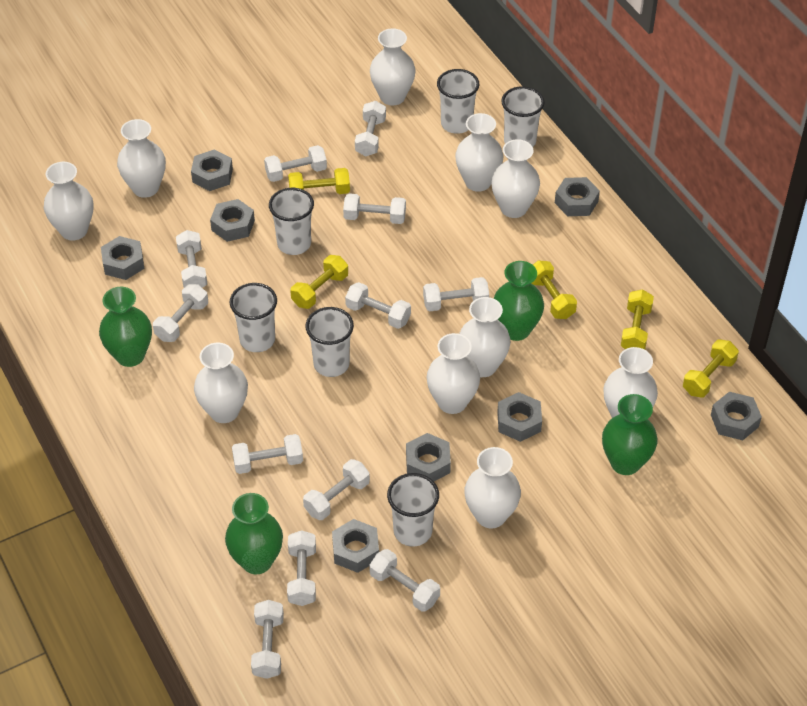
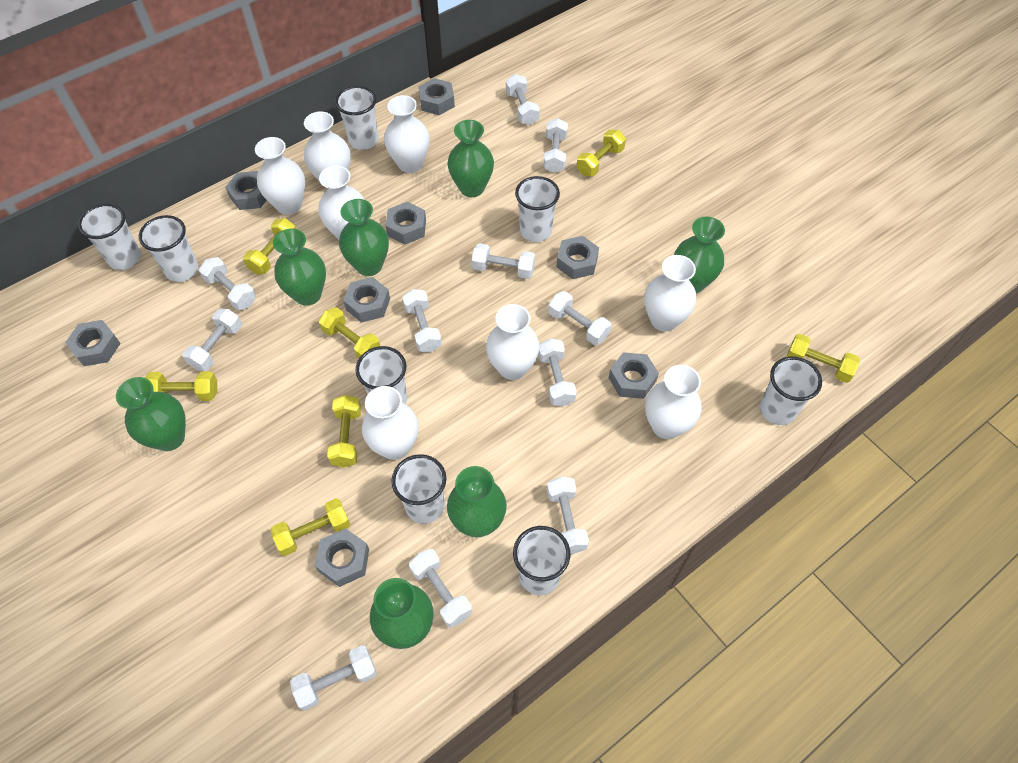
green vase: [99,287,152,367] [225,493,283,574] [493,261,544,341] [602,394,657,475] = 4 -> [116,377,186,451] [273,229,326,306] [339,199,389,276] [370,578,434,649] [447,120,494,197] [447,466,507,537] [674,216,725,293] = 7
white cup: [230,283,277,352] [269,188,314,255] [306,307,354,377] [387,473,439,546] [437,69,479,134] [501,86,545,147] = 6 -> [78,204,141,270] [139,215,199,282] [335,86,379,150] [356,346,407,404] [391,454,446,524] [513,526,570,595] [515,176,560,242] [760,357,822,425] = 8
white dumbbell: [153,284,208,342] [176,230,207,288] [232,434,303,474] [251,600,284,679] [264,145,327,182] [287,530,316,606] [303,459,370,520] [343,193,406,224] [345,282,411,329] [355,101,386,156] [369,549,440,612] [423,277,489,311] = 12 -> [183,309,242,371] [199,257,256,310] [290,645,377,711] [402,289,442,352] [409,549,472,628] [472,243,535,279] [506,74,540,125] [538,339,577,406] [544,118,568,173] [547,477,589,554] [548,291,611,345] = 11
white vase: [44,162,93,241] [117,119,166,198] [194,343,248,423] [370,28,416,105] [427,333,480,414] [455,113,503,192] [459,297,511,377] [464,447,521,528] [491,139,540,218] [603,347,658,418] = 10 -> [255,137,305,215] [304,111,351,188] [318,166,365,240] [362,386,419,460] [384,95,430,173] [486,304,540,380] [644,255,696,332] [645,365,702,439] = 8
yellow dumbbell: [288,168,350,194] [290,255,348,309] [532,260,577,319] [621,289,654,350] [683,340,739,398] = 5 -> [145,371,217,401] [243,218,296,274] [271,498,350,556] [319,307,380,359] [327,395,361,467] [576,130,626,176] [787,334,860,383] = 7

